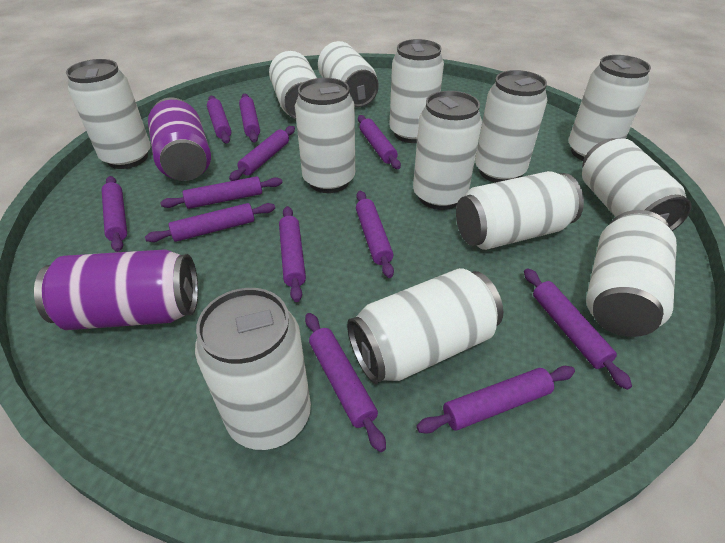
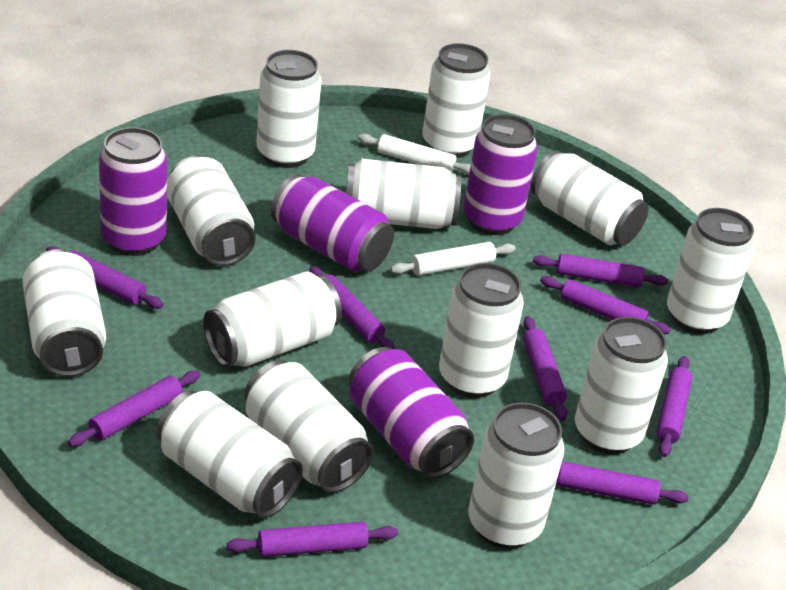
purple can: [34,249,198,330] [148,97,211,181] = 2 -> [99,127,167,256] [271,174,394,272] [349,347,474,478] [463,114,538,235] = 4
purple rolling pin: [102,176,127,252] [145,203,275,242] [160,176,282,209] [207,96,231,144] [229,126,295,181] [239,94,260,143] [279,206,306,302] [305,313,386,452] [356,191,394,278] [358,115,401,169] [416,366,575,434] [524,268,632,390] = 12 -> [46,246,164,309] [68,371,200,447] [227,522,398,557] [309,266,395,349] [523,316,567,421] [533,254,668,287] [540,276,671,334] [556,461,689,505] [657,356,692,457] = 9
white rolling pin: none = 0 -> [358,134,471,174] [390,242,516,276] = 2

